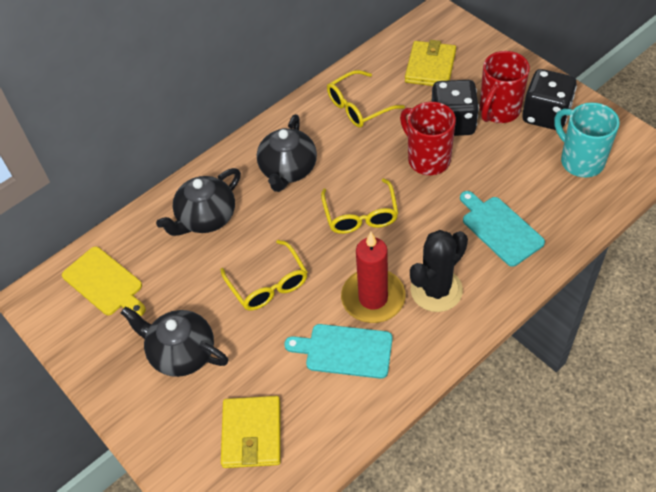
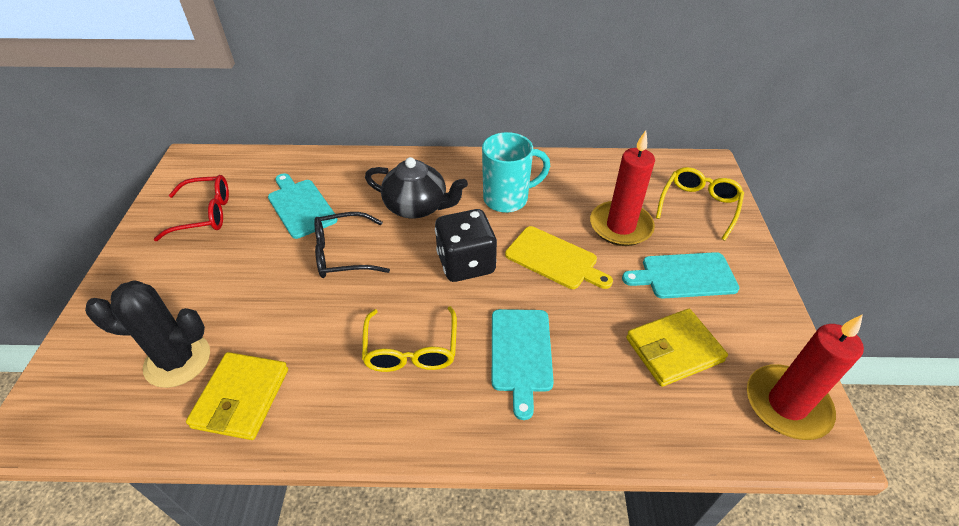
black dice: [432,80,479,136] [522,69,577,130] = 2 -> [435,209,497,282] = 1
black glasses: none = 0 -> [314,212,390,278] = 1
black teapot: [121,306,229,377] [156,168,241,236] [257,114,317,192] = 3 -> [365,157,468,218] = 1
red candle: [341,232,406,323] = 1 -> [590,130,655,246] [747,314,864,440] = 2
red glasses: none = 0 -> [153,175,229,241] = 1
red mug: [400,102,456,175] [480,51,530,123] = 2 -> none = 0
turquoise cutting board: [284,324,392,379] [460,191,545,267] = 2 -> [268,173,338,239] [492,309,554,420] [622,252,739,299] = 3
yellow glasses: [220,240,307,310] [321,178,398,234] [327,70,405,128] = 3 -> [362,306,457,372] [656,167,744,241] = 2

